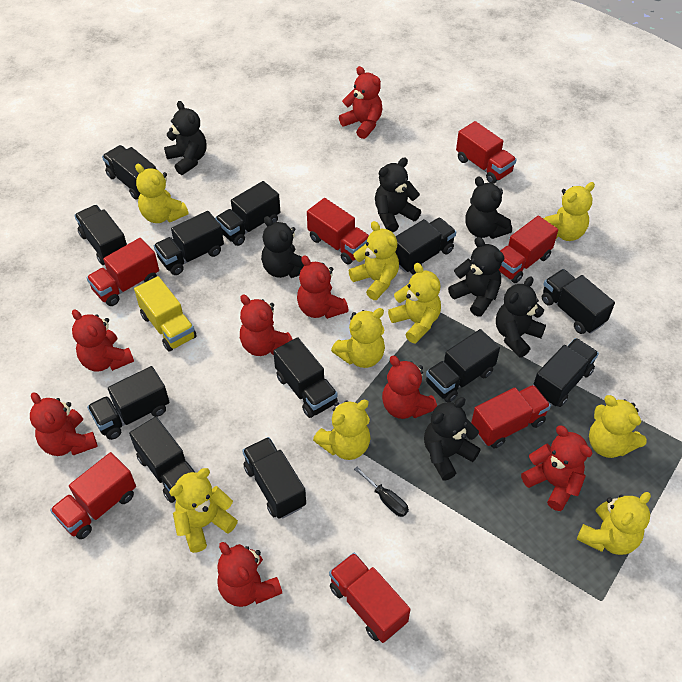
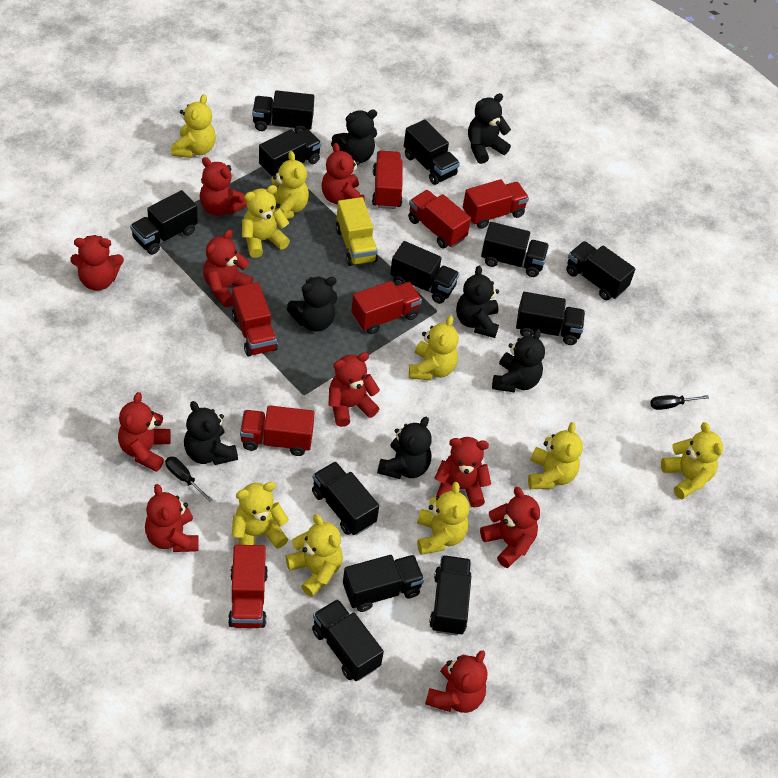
black screwdriver: [354,467,409,517] = 1 -> [165,456,212,502] [650,395,709,410] = 2
red teddy bear: [30,392,98,456] [72,309,134,372] [217,542,282,607] [240,294,293,356] [297,255,349,319] [339,66,382,139] [382,356,437,419] [521,425,593,511] = 8 -> [70,235,124,291] [118,392,171,472] [145,484,199,552] [200,157,247,216] [203,230,254,307] [321,143,365,204] [328,352,380,427] [425,650,487,713] [435,437,491,508] [480,487,540,568] = 10

